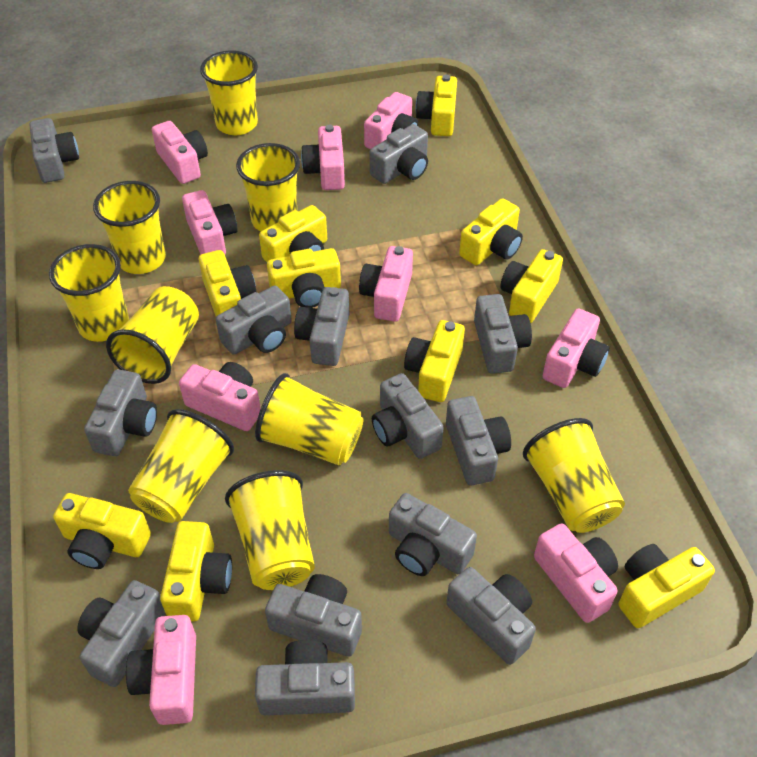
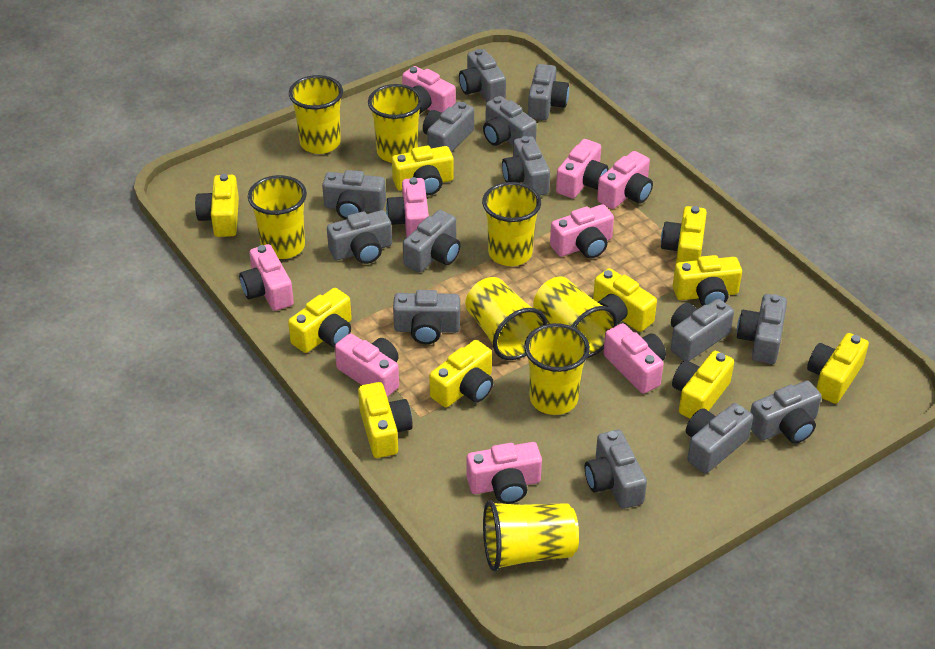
grey camera: [30,118,79,183] [77,580,165,687] [84,369,157,456] [216,285,292,354] [255,640,355,715] [265,574,362,657] [294,287,350,366] [370,124,428,184] [372,373,444,459] [389,493,477,576] [446,396,511,485] [446,567,536,665] [474,294,532,374] = 13 -> [322,170,386,220] [327,210,392,264] [393,290,460,344] [403,210,460,272] [423,102,474,152] [459,49,506,102] [483,96,537,146] [502,136,550,196] [528,64,569,120] [585,430,647,509] [671,299,734,361] [686,403,753,474] [737,294,787,364] [750,380,822,443] = 14
yellow cup: [49,244,129,342] [93,181,166,274] [106,286,199,384] [128,409,234,523] [200,50,258,135] [225,470,315,590] [236,143,300,231] [255,373,364,465] [523,418,625,533] = 9 -> [248,175,307,259] [289,75,343,154] [368,84,423,163] [465,277,547,360] [482,182,541,266] [483,500,579,571] [524,323,590,415] [533,277,617,358] = 8

